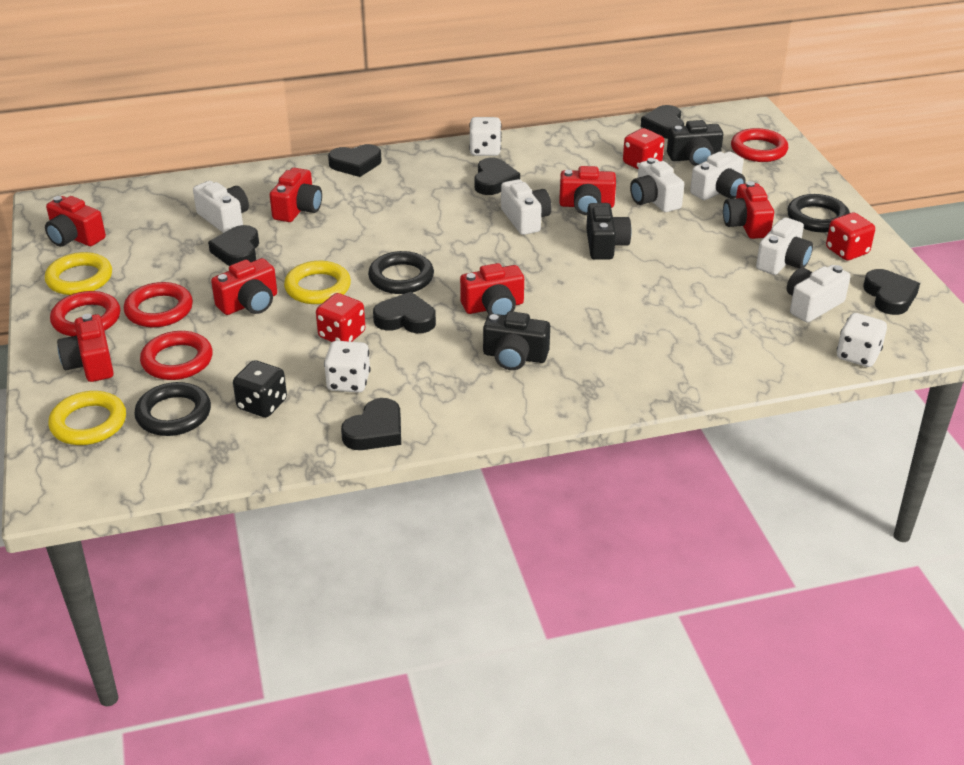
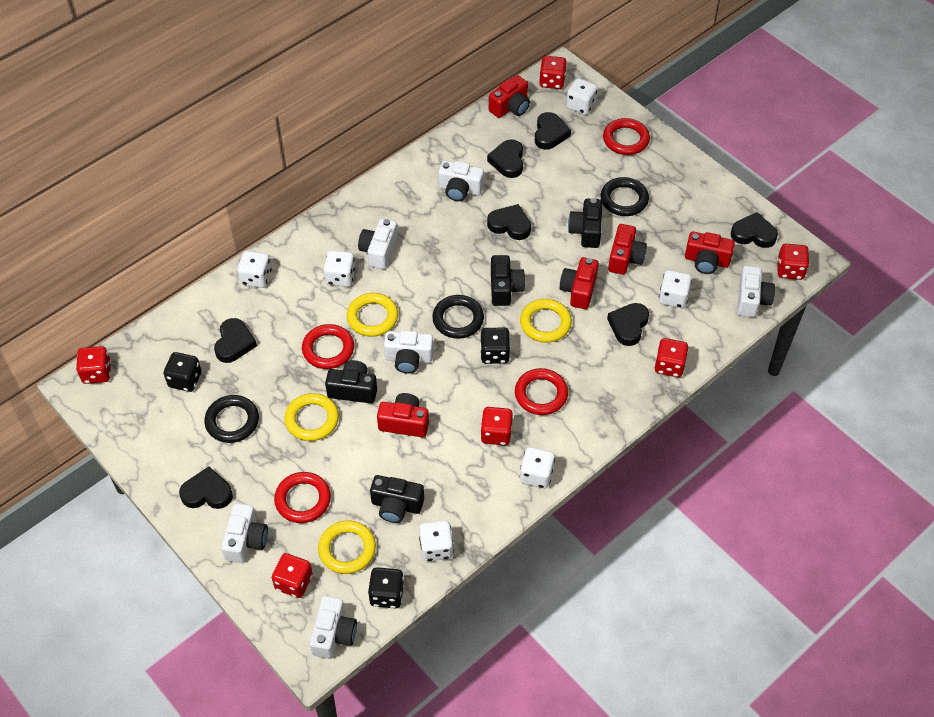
black camera: [483,311,550,370] [586,203,632,260] [667,120,723,166] = 3 -> [325,360,377,403] [370,475,424,523] [491,255,525,306] [568,198,602,248] = 4
black dice: [233,360,287,417] = 1 -> [164,352,201,392] [368,567,404,609] [480,328,511,364] = 3
red camera: [45,196,106,247] [57,314,114,382] [211,258,277,315] [270,168,322,222] [460,263,524,315] [559,166,616,215] [723,181,774,239] = 7 -> [377,393,429,438] [489,75,530,118] [559,257,599,309] [608,224,647,275] [685,231,735,274] = 5
red dice: [316,293,365,342] [623,128,664,169] [826,213,875,260] = 3 -> [76,346,111,384] [272,553,313,598] [480,407,513,445] [539,56,567,89] [655,338,689,377] [777,244,809,280] = 6
white dice: [324,341,371,393] [469,117,502,156] [837,313,887,367] = 3 -> [237,251,271,288] [324,250,356,287] [419,521,454,561] [520,447,555,488] [566,78,598,115] [659,270,692,308] = 6
yellow ring: [45,252,112,295] [48,391,126,445] [284,261,351,304] = 3 -> [284,393,339,441] [318,520,376,574] [347,293,398,337] [520,299,572,343] = 4

